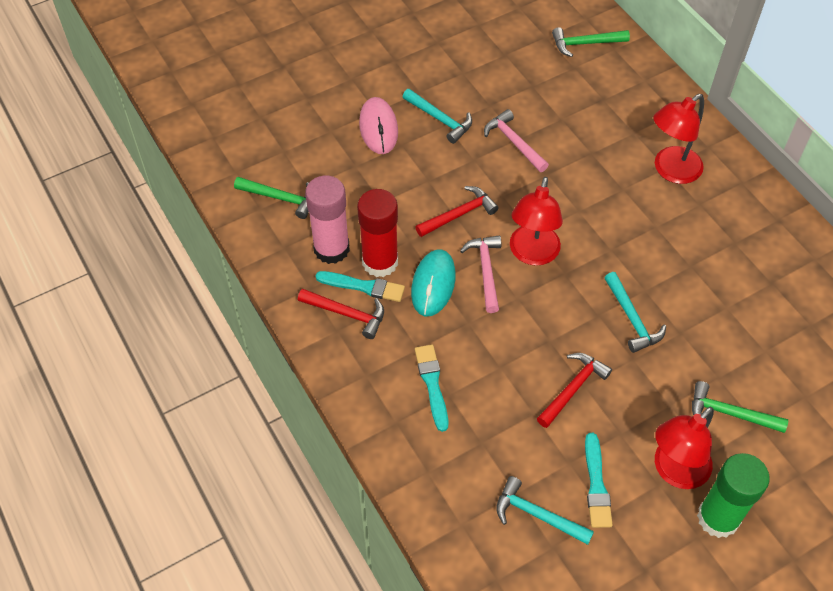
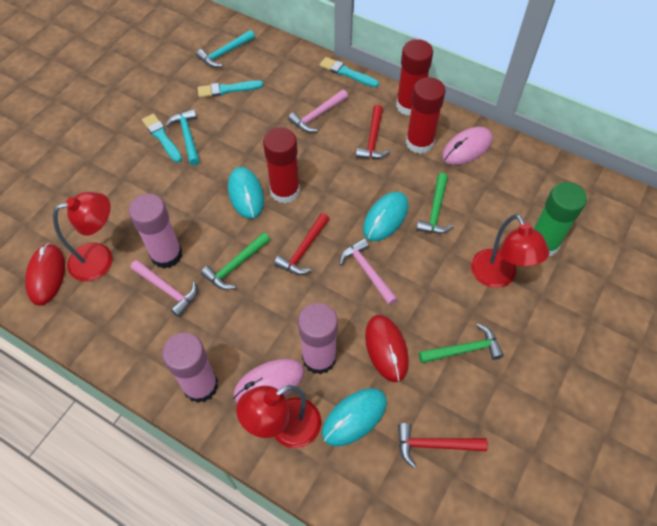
pink glue stick: [305,176,350,264] = 1 -> [129,194,182,269] [162,333,218,403] [298,303,338,375] = 3
pink hammer: [460,235,501,313] [484,109,549,172] = 2 -> [130,260,197,317] [288,90,348,132] [339,238,398,306] = 3
pink mouse: [359,97,398,154] = 1 -> [233,359,304,403] [442,127,492,165] = 2
red glue stick: [357,189,398,277] = 1 -> [263,127,300,204] [396,39,433,116] [406,77,446,154] = 3
red mouse: none = 0 -> [25,243,65,306] [365,315,409,382] = 2
turquoise hammer: [403,89,472,144] [496,476,594,545] [604,272,666,353] = 3 -> [165,109,200,165] [196,30,255,68] = 2
turquoise mouse: [411,250,456,316] = 1 -> [228,167,264,219] [322,388,387,447] [363,192,408,241] = 3

